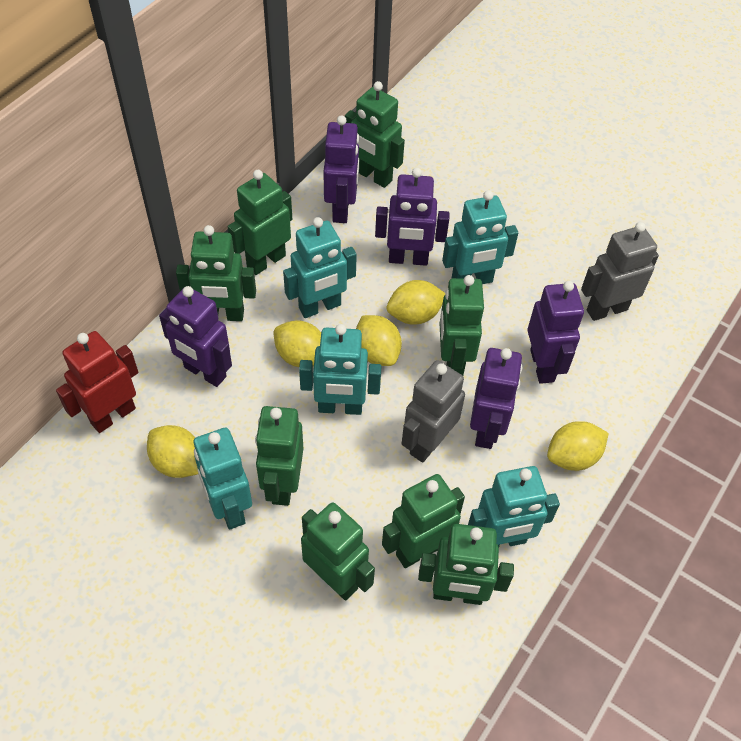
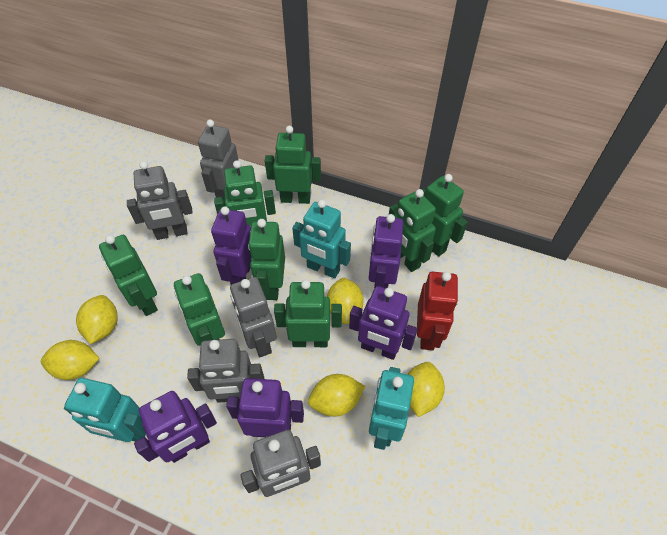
grey robot: [402,360,465,463] [581,222,659,321] = 2 -> [127,161,193,240] [187,339,264,403] [198,120,239,203] [230,277,277,357] [240,430,321,497] = 5
turquoise robot: [194,428,252,530] [283,217,357,318] [299,324,381,415] [442,190,518,284] [468,466,560,547] = 5 -> [64,378,146,442] [292,200,351,279] [369,367,414,450] = 3

